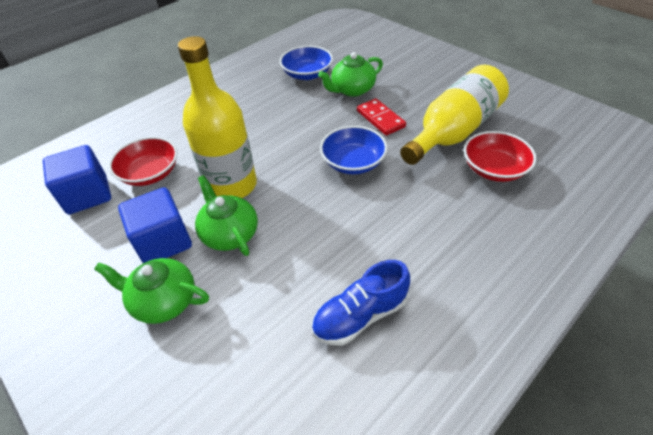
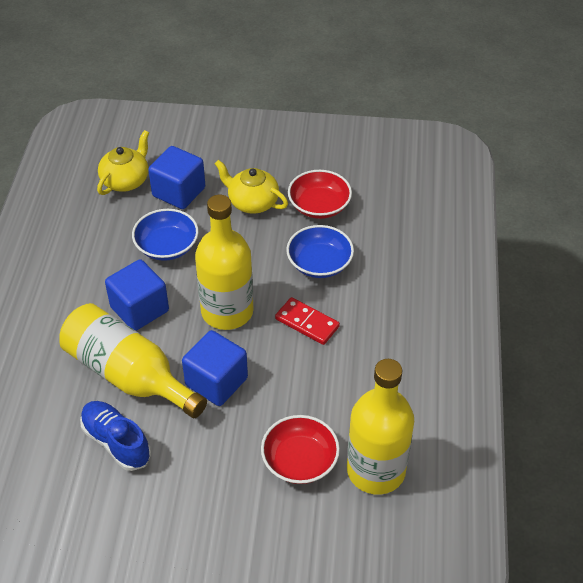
blue cube: [43,145,111,214] [118,187,192,263] = 2 -> [105,259,169,331] [148,146,205,209] [182,330,248,406] = 3
green teapot: [94,258,209,324] [195,175,258,256] [318,52,383,97] = 3 -> none = 0
yellow bottle: [178,36,257,198] [400,65,509,165] = 2 -> [59,303,207,418] [195,195,254,330] [347,359,414,495] = 3
yellow teapot: none = 0 -> [97,130,149,195] [215,160,288,214] = 2

